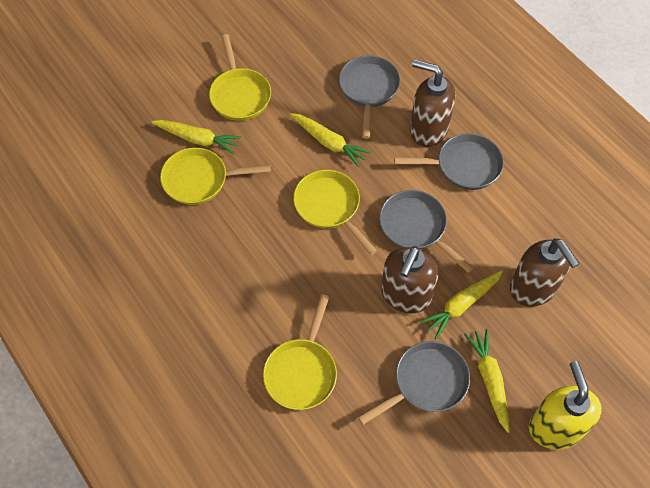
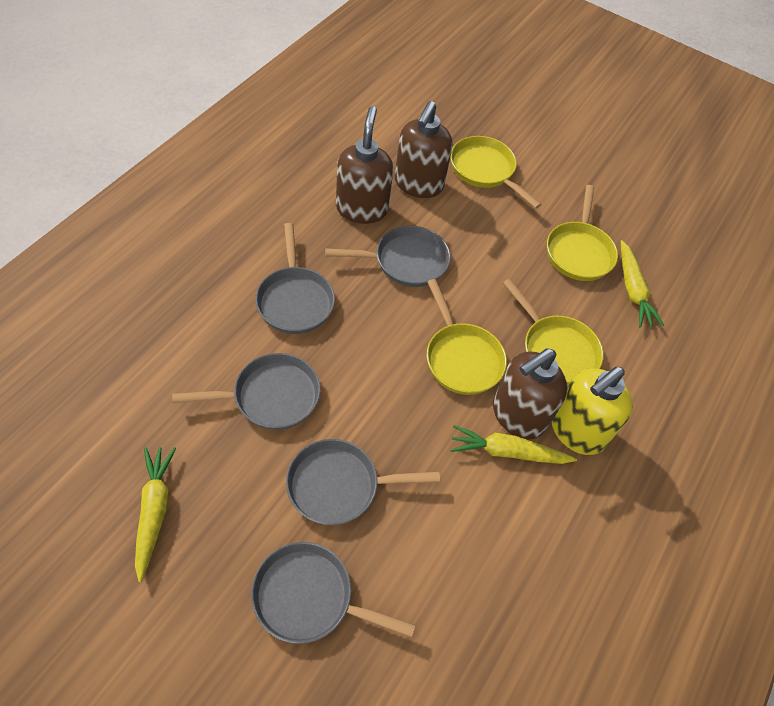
grey pan: [339,55,400,139] [358,341,470,425] [379,190,474,273] [394,133,504,190] = 4 -> [172,353,321,430] [251,542,416,644] [255,223,335,334] [286,439,440,525] [325,226,451,287] = 5
yellow carrot: [151,120,241,154] [290,113,371,167] [420,270,503,340] [464,329,510,433] = 4 -> [135,447,176,582] [450,425,577,464] [621,240,664,327] = 3

